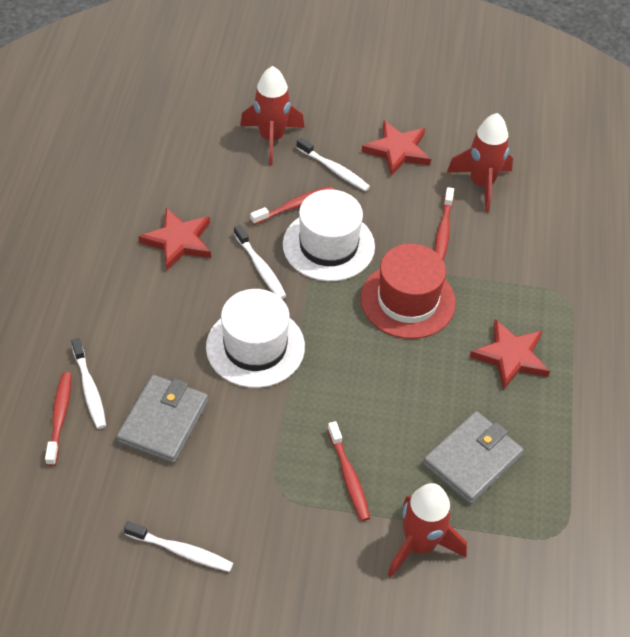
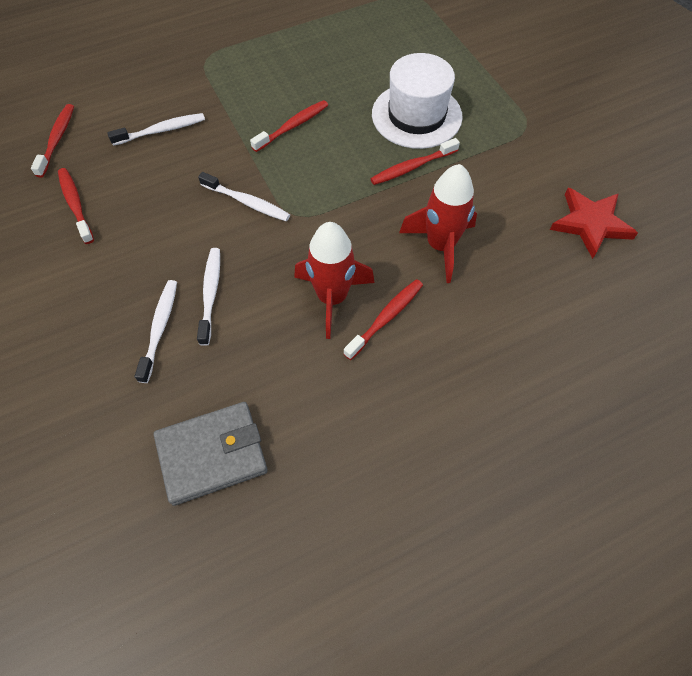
grey wallet: [116,375,208,464] [423,411,524,504] = 2 -> [154,402,268,506] = 1
red hat: [361,243,456,339] = 1 -> none = 0
red rocket: [240,66,305,165] [388,483,467,578] [447,113,513,213] = 3 -> [294,222,375,339] [399,164,477,283] = 2
red star: [138,208,211,271] [362,120,431,176] [470,319,550,390] = 3 -> [550,188,638,259] = 1
red toothbrush: [45,372,71,466] [250,186,334,225] [327,421,370,521] [434,187,454,261] = 4 -> [31,104,74,178] [58,168,94,244] [250,100,328,152] [344,279,423,360] [370,138,460,185] = 5
white hat: [206,289,305,388] [283,189,375,281] = 2 -> [372,53,463,149] = 1

